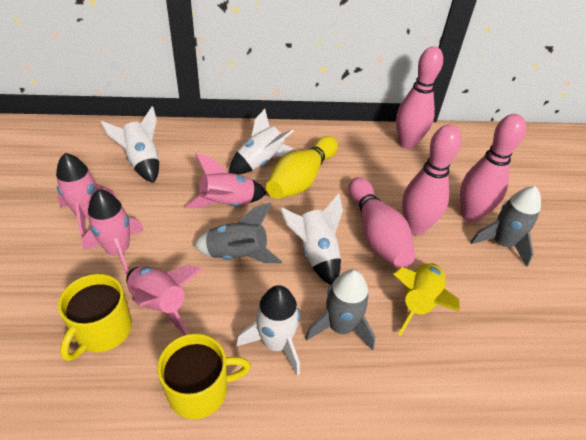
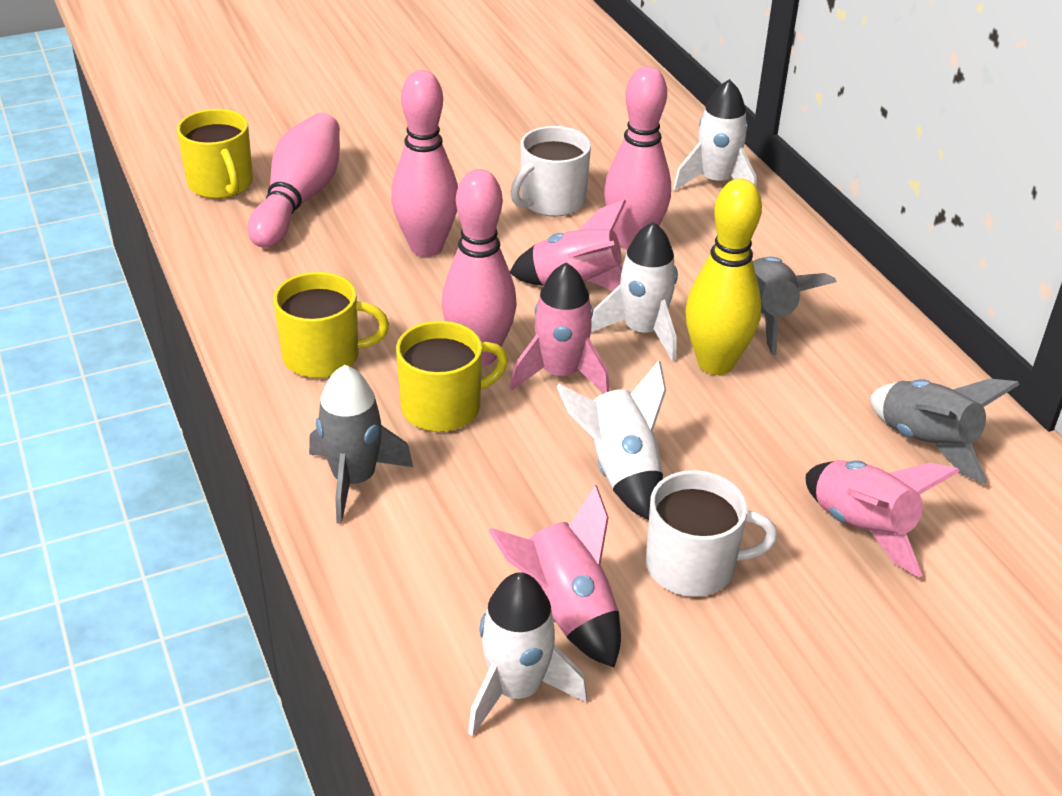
white mug: none = 0 -> [510,126,591,217] [646,470,778,597] = 2
yellow mug: [58,274,132,361] [157,333,251,419] = 2 -> [177,109,253,199] [273,272,389,378] [396,321,508,432] = 3
yellow rocket: [394,263,460,336] = 1 -> none = 0

